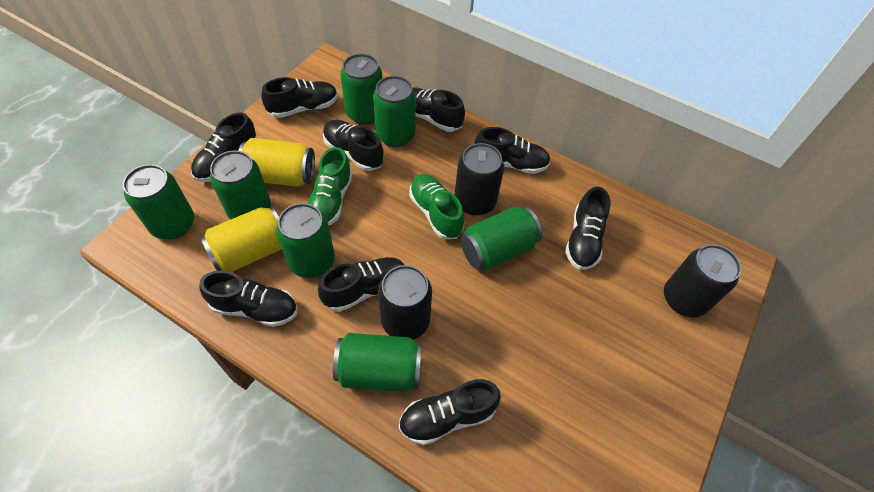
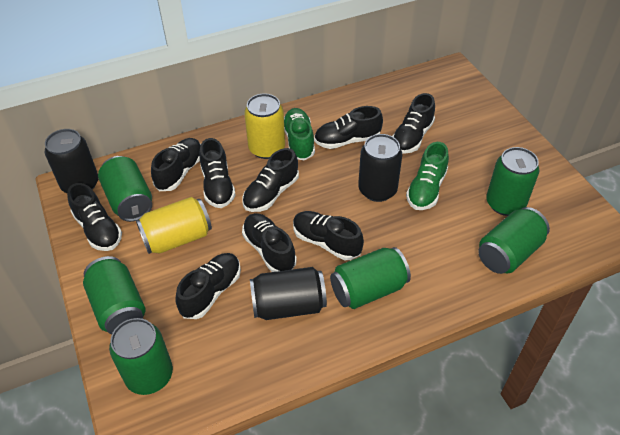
green can: [123,164,195,239] [210,151,271,220] [276,203,335,278] [333,333,422,392] [340,54,382,124] [373,76,416,147] [461,206,542,270] = 7 -> [83,256,145,335] [98,156,152,222] [109,318,173,395] [330,247,411,309] [478,207,550,274] [486,147,539,216] = 6

